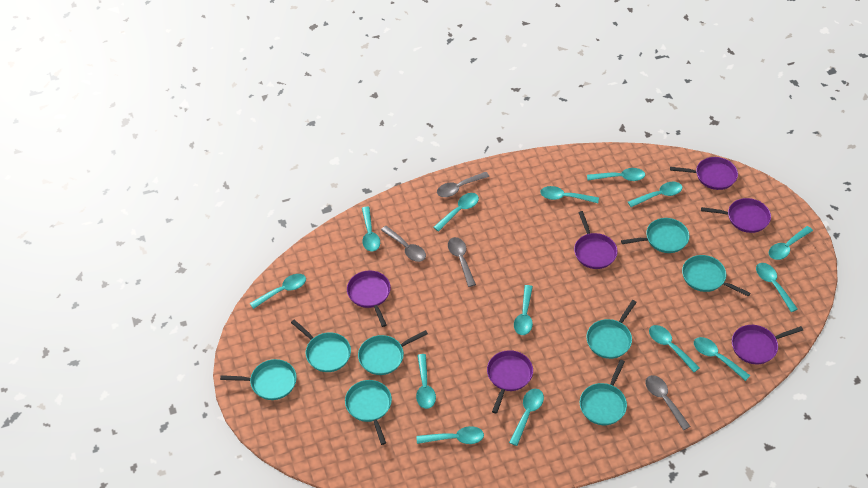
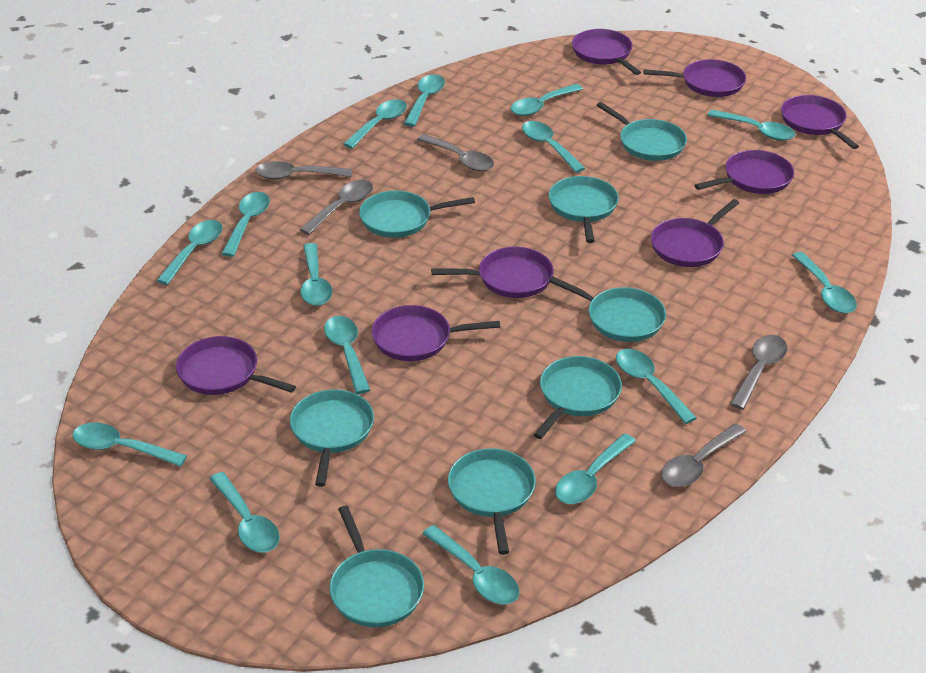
grey spoon: [381,226,426,262] [437,172,489,197] [448,237,476,287] [646,375,691,430] = 4 -> [255,161,352,179] [300,180,373,235] [417,134,494,171] [661,423,747,487] [730,335,787,410] = 5
purple pan: [347,270,391,327] [487,350,533,413] [574,211,618,269] [670,157,738,190] [701,198,771,233] [732,325,803,365] = 6 -> [176,336,296,395] [371,305,500,361] [431,247,554,298] [572,29,641,75] [644,59,746,97] [651,199,739,267] [694,150,794,194] [781,95,859,149] = 8
turquoise spoon: [250,274,306,309] [362,206,380,251] [416,354,436,409] [416,426,484,444] [433,193,479,232] [509,389,544,446] [514,285,533,335] [540,186,599,203] [587,168,645,181] [628,182,682,207] [649,325,700,372] [694,337,750,381] [756,263,798,312] [769,226,813,260] = 14 -> [72,422,187,467] [156,220,223,285] [209,472,280,553] [221,192,270,257] [300,243,332,306] [324,316,370,394] [343,99,407,149] [404,74,445,127] [422,525,520,604] [511,84,583,116] [522,121,586,173] [555,433,636,504] [616,349,697,424] [707,110,795,141] [792,252,857,313] = 15

